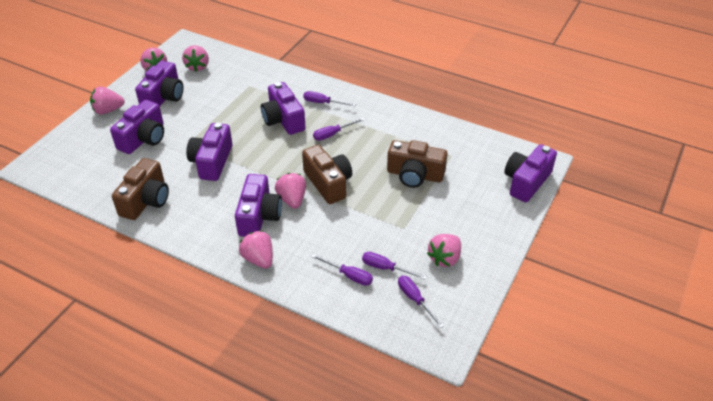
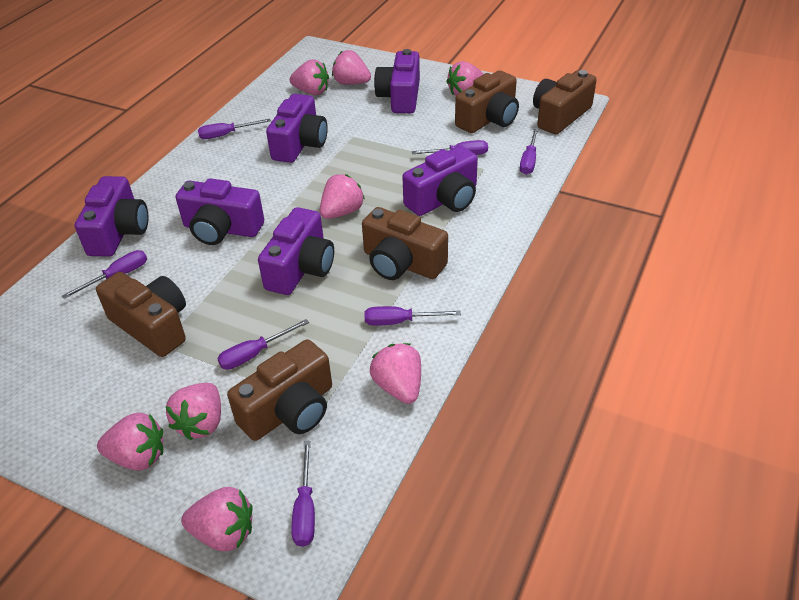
brown camera: [112,158,169,220] [302,145,352,204] [387,140,447,188] = 3 -> [96,272,186,357] [227,339,332,441] [362,207,448,280] [455,71,519,133] [533,70,596,134] = 5
pink strawberry: [90,86,125,115] [140,48,167,71] [182,45,209,72] [239,230,273,269] [275,173,306,209] [427,234,461,267] = 6 -> [97,412,163,471] [166,383,221,440] [181,487,252,551] [290,59,329,95] [320,174,365,219] [332,50,371,85] [370,343,421,404] [446,61,484,96] = 8
purple screwdriver: [303,91,356,106] [311,254,373,286] [313,118,364,141] [362,252,427,280] [398,276,444,328] = 5 -> [62,250,147,299] [198,119,271,139] [218,319,309,370] [291,441,315,547] [364,306,461,326] [412,140,488,155] [520,128,538,175] = 7

